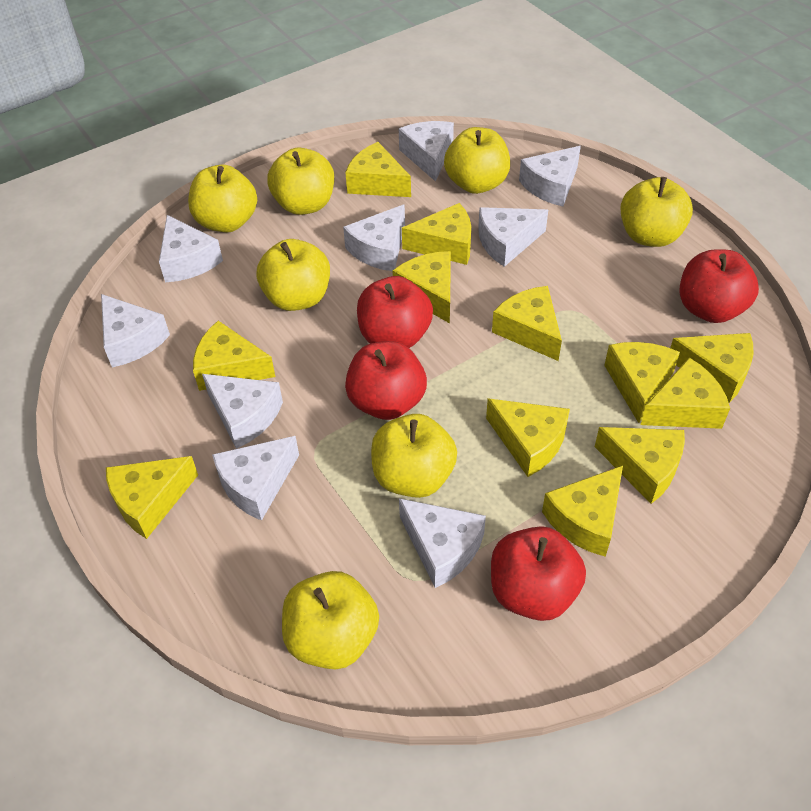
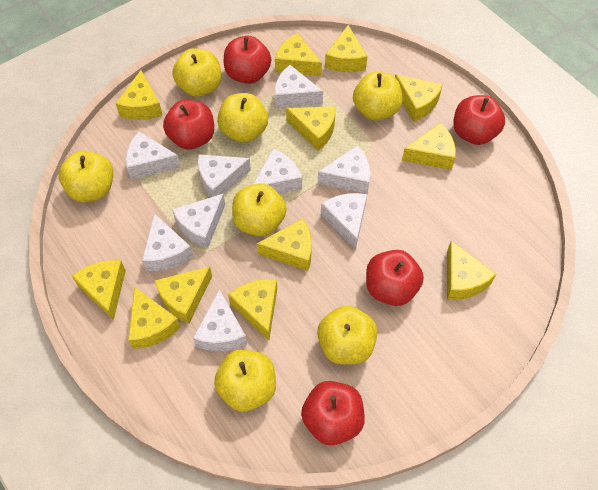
red apple: [345,341,427,420] [357,276,433,348] [491,526,586,621] [680,249,759,323] = 4 -> [163,100,214,150] [224,36,271,84] [301,381,365,445] [366,250,424,306] [453,95,505,145] = 5

